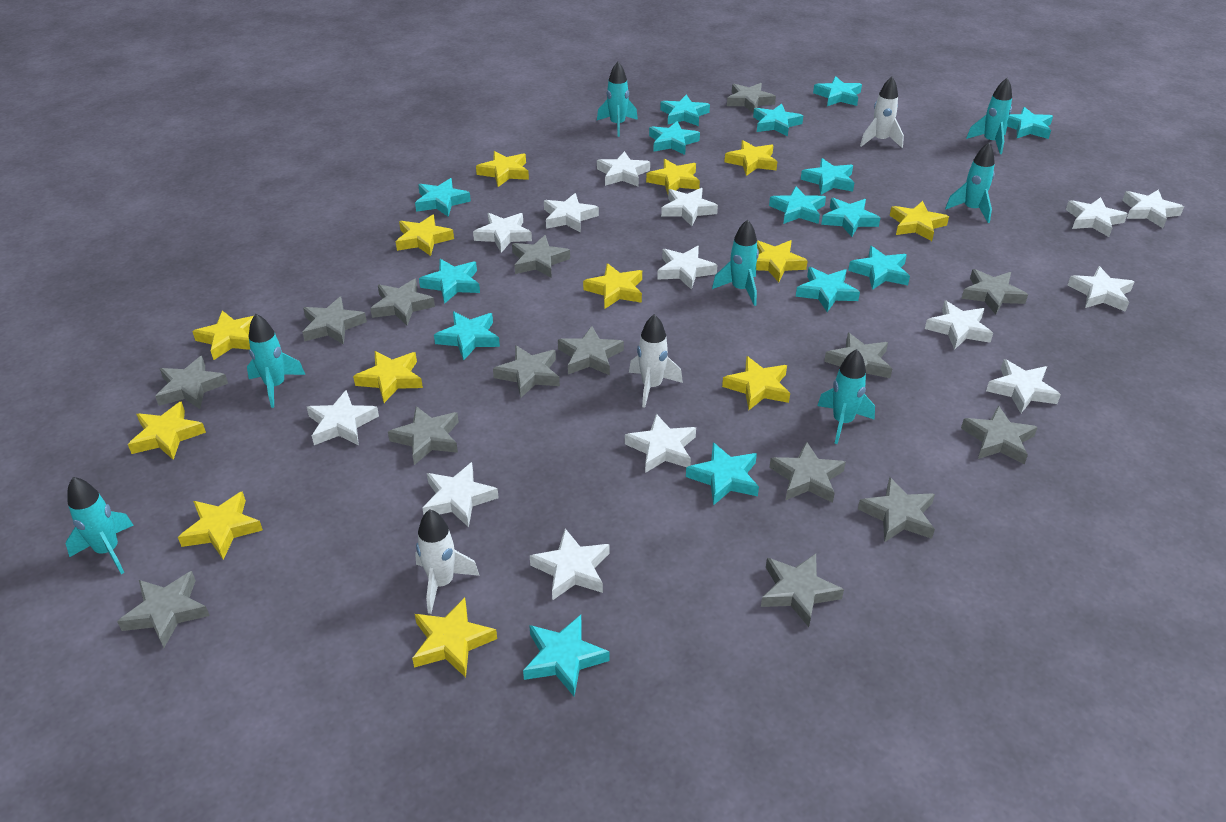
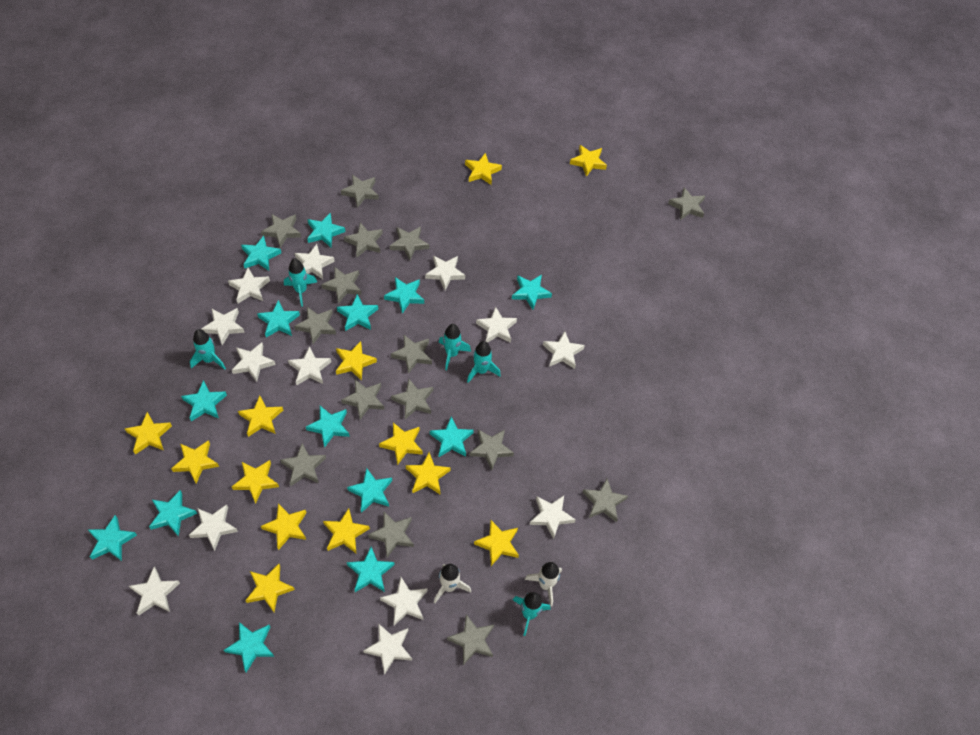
turquoise rocket: [66,477,134,574] [247,314,306,408] [597,62,638,137] [712,219,759,306] [817,349,875,444] [945,143,995,223] [966,78,1012,154] = 7 -> [190,329,226,370] [284,258,317,307] [439,324,471,370] [467,341,501,383] [513,592,551,636] = 5
turquoise star: [415,178,471,217] [419,259,480,304] [434,312,500,361] [523,615,610,696] [649,121,700,155] [660,95,710,126] [686,442,759,505] [753,104,803,137] [769,186,826,224] [796,267,860,312] [801,158,854,195] [813,76,862,106] [821,198,880,237] [848,246,910,290] [1007,107,1053,139] = 15 -> [88,515,137,561] [149,490,197,536] [181,380,227,421] [224,622,274,673] [241,236,281,271] [257,300,300,337] [306,406,350,448] [307,213,345,247] [337,294,378,331] [347,468,392,513] [347,547,395,592] [384,277,424,314] [430,416,474,457] [512,274,552,310] = 14
white rocket: [415,509,480,614] [629,314,683,408] [860,77,904,148] = 3 -> [434,564,471,603] [525,562,562,606] = 2
white star: [307,390,379,445] [422,462,499,527] [473,213,532,253] [530,529,609,601] [544,193,599,233] [597,151,650,187] [625,414,696,473] [657,246,717,290] [661,188,718,226] [925,300,993,350] [986,359,1061,413] [1066,197,1128,237] [1067,266,1134,312] [1122,190,1184,228] = 14 -> [129,567,180,615] [189,504,238,551] [201,308,245,345] [228,268,270,303] [232,342,276,382] [288,346,331,385] [294,244,335,279] [363,623,412,675] [380,577,427,625] [425,255,465,290] [476,307,517,343] [530,495,576,539] [543,331,585,369] = 13

